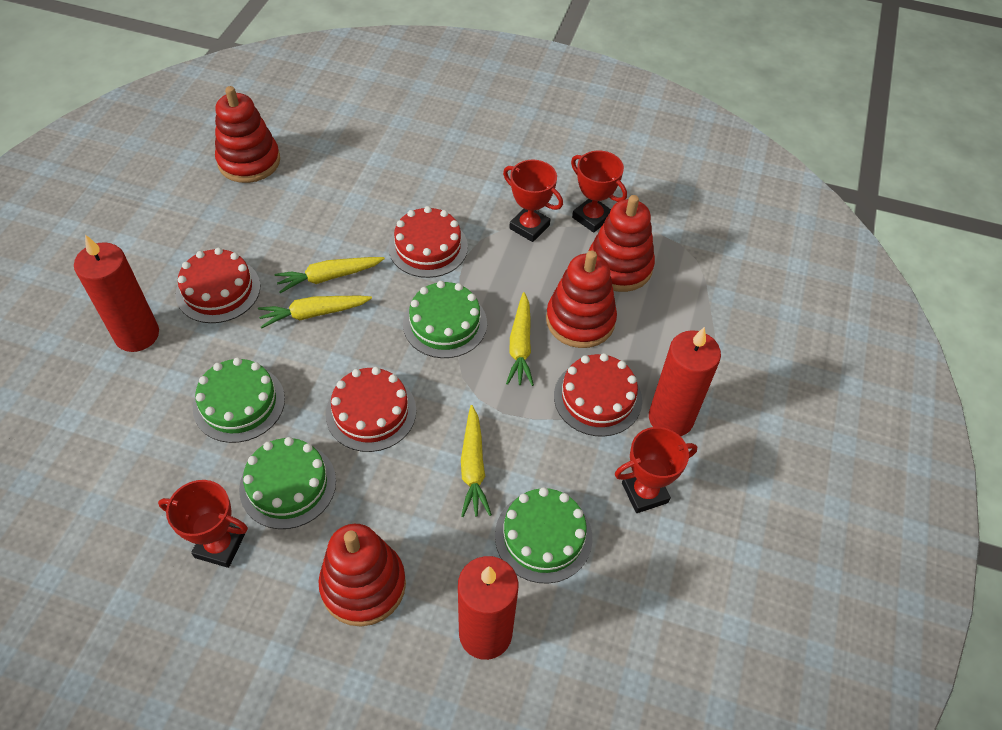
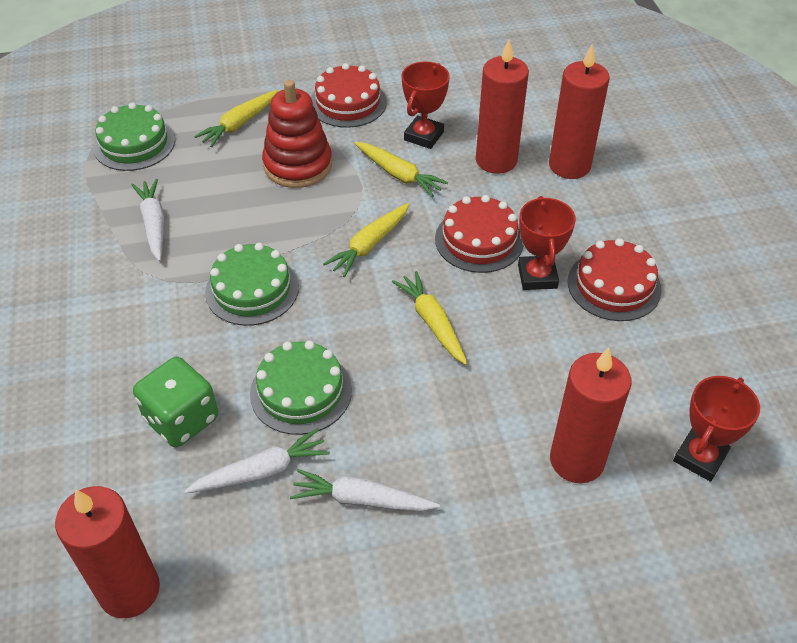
green cake: [193,357,285,443] [239,437,336,529] [403,281,487,358] [495,487,592,584] = 4 -> [93,102,175,171] [205,243,299,326] [250,340,352,435] = 3
green dice: none = 0 -> [133,357,218,447] = 1
red cake: [176,248,260,323] [325,367,416,452] [388,206,468,278] [554,353,642,437] = 4 -> [311,63,387,128] [435,195,524,273] [568,238,661,321] = 3
red candle: [74,235,159,352] [458,556,518,660] [649,327,721,436] = 3 -> [55,486,160,618] [476,39,529,174] [549,44,609,179] [550,347,632,483] = 4
red stacking toy: [215,86,280,183] [318,524,406,626] [546,250,617,348] [589,195,655,292] = 4 -> [262,80,332,188] = 1
red trophy: [158,480,248,568] [503,160,563,242] [571,150,627,233] [614,427,697,513] = 4 -> [402,61,450,149] [518,196,576,290] [673,376,760,482] = 3
white carrot: none = 0 -> [131,179,164,261] [185,428,330,493] [290,469,440,511] = 3

